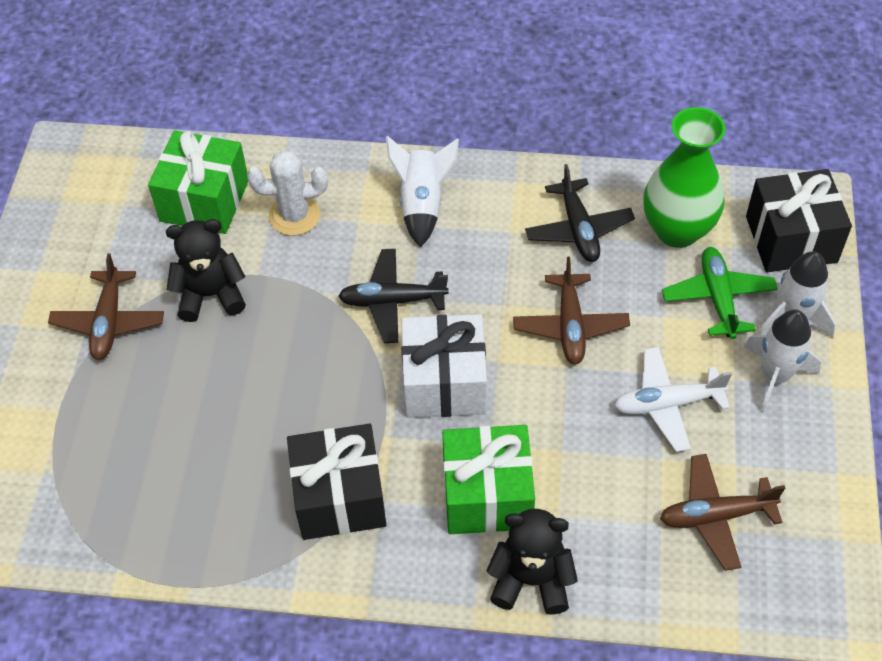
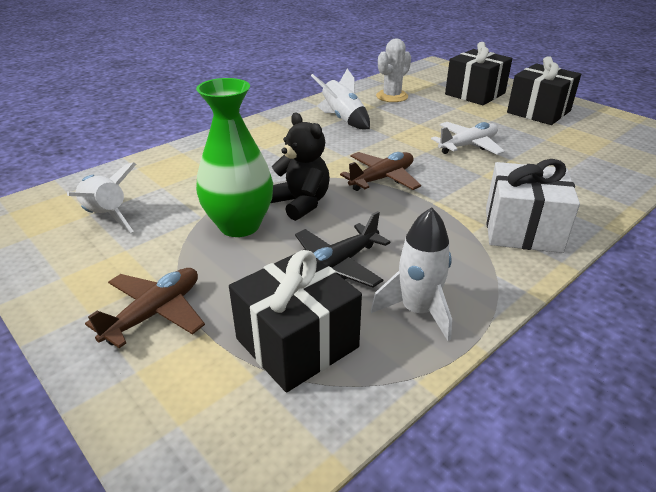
black gift: [287,424,386,540] [746,169,852,273] = 2 -> [229,249,362,393] [445,42,512,105] [507,56,581,125] = 3
black plane: [338,249,449,343] [525,164,635,262] = 2 -> [295,211,390,288] = 1
black teddy bear: [166,219,246,322] [486,509,578,615] = 2 -> [271,113,330,221] = 1
brown plane: [48,253,164,360] [513,257,630,365] [660,454,785,571] = 3 -> [85,268,205,348] [340,152,421,191] = 2
green gift: [148,130,248,234] [442,425,535,534] = 2 -> none = 0
green plane: [662,247,778,339] = 1 -> none = 0

